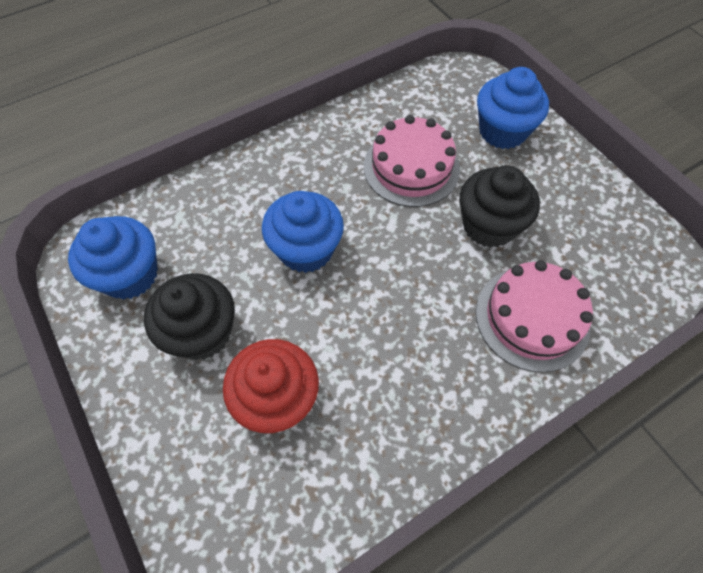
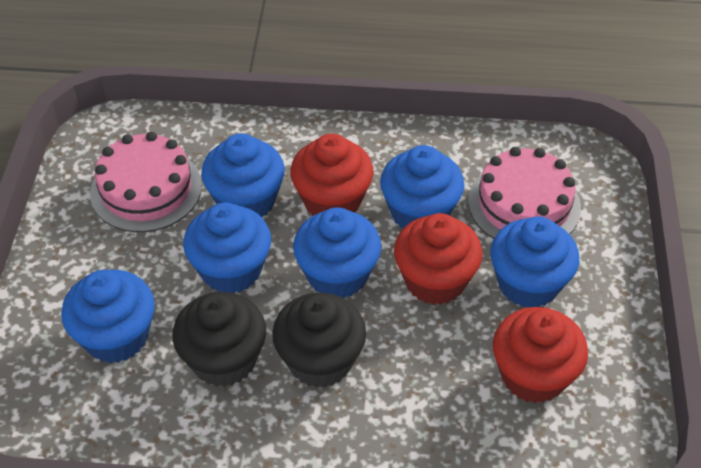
blue cupcake: [68,216,158,300] [262,191,344,273] [477,67,549,149] = 3 -> [61,270,155,363] [183,203,271,293] [201,134,285,217] [293,207,381,298] [380,145,464,228] [490,216,579,308] = 6
red cupcake: [223,339,319,433] = 1 -> [290,134,374,216] [394,213,483,305] [493,307,588,403] = 3

